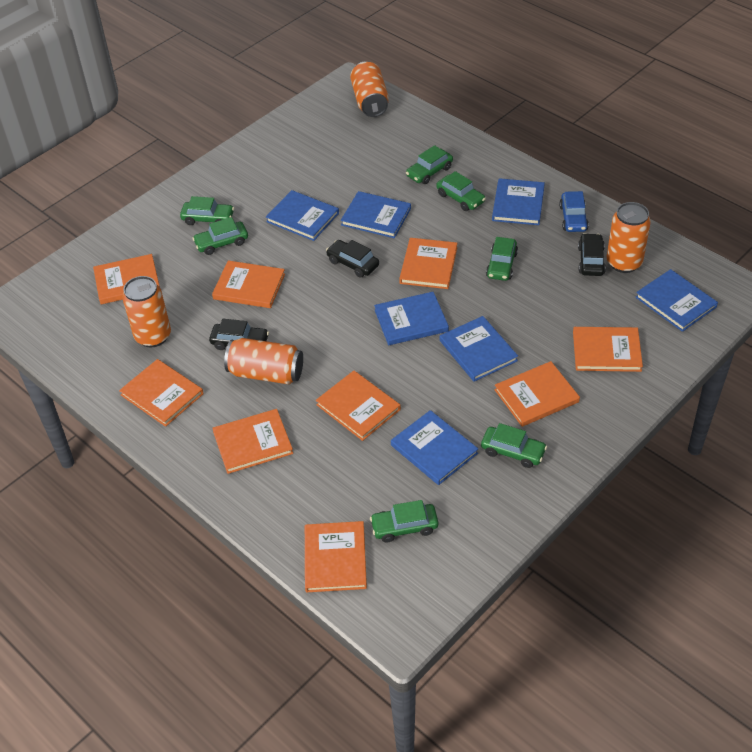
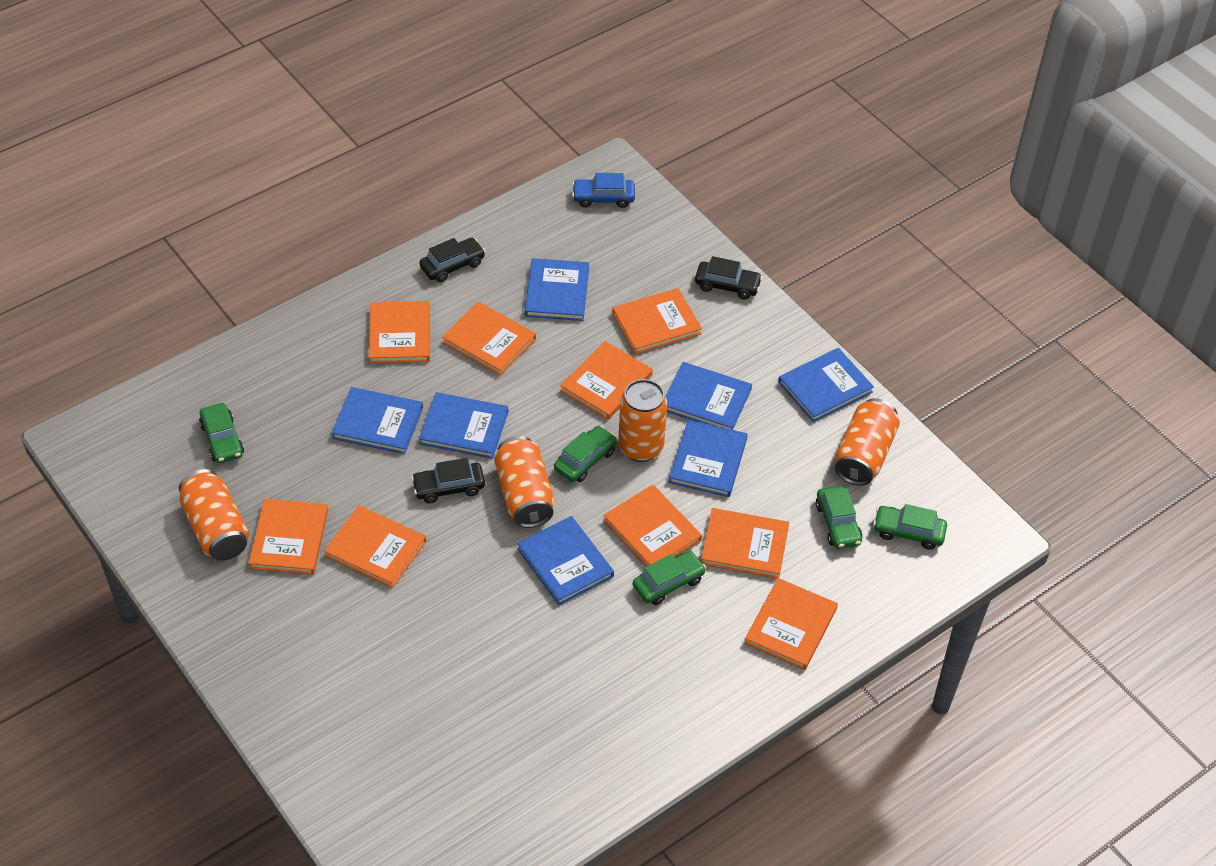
green car: [180,196,234,225] [192,217,248,255] [370,500,438,543] [406,145,453,184] [436,171,486,211] [481,423,547,468] [486,237,518,281] = 7 -> [199,403,244,463] [554,426,617,482] [633,551,706,605] [816,486,862,549] [873,504,947,550] = 5

